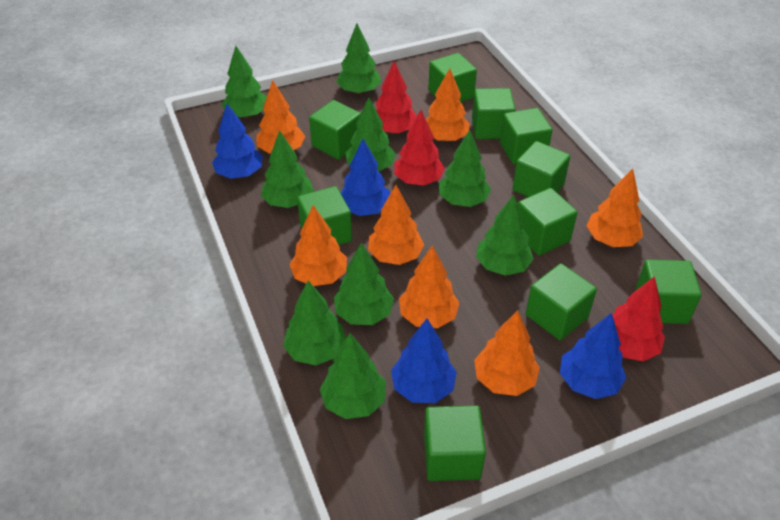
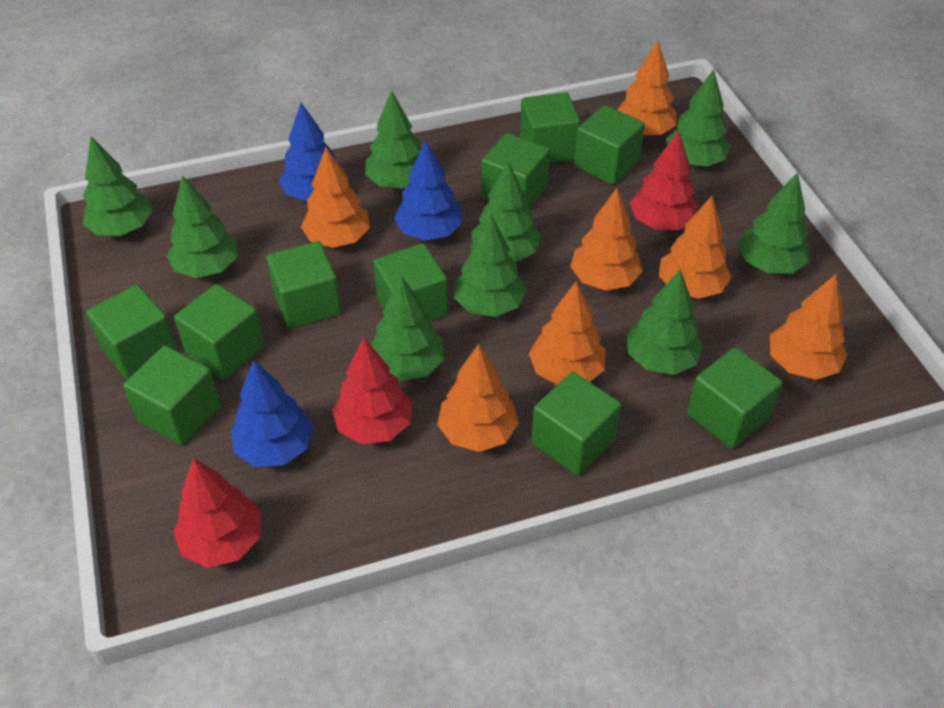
blue tree: [212,103,263,179] [341,139,390,216] [391,319,457,403] [560,313,626,399] = 4 -> [231,360,313,467] [279,103,344,201] [394,140,462,241] = 3

